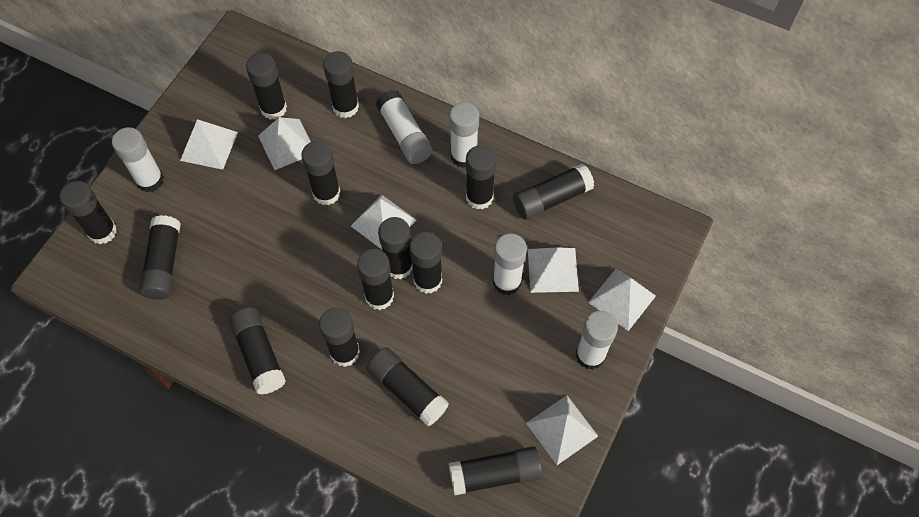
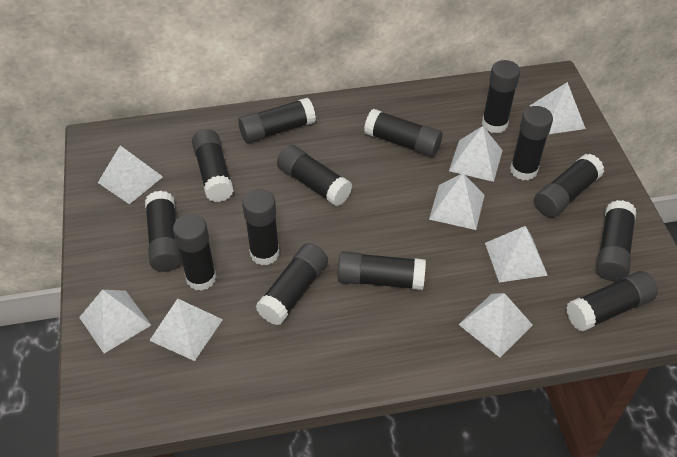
white glue stick: [112,127,164,192] [376,90,433,164] [449,102,479,168] [493,233,527,295] [576,311,618,370] = 5 -> none = 0
white pyramid: [180,119,238,170] [258,117,311,170] [351,194,416,249] [526,395,598,465] [528,247,579,293] [588,268,656,331] = 6 -> [79,290,151,353] [98,145,163,204] [149,299,223,361] [429,173,485,230] [449,126,503,182] [458,293,533,357] [485,226,548,283] [530,82,586,134] = 8

